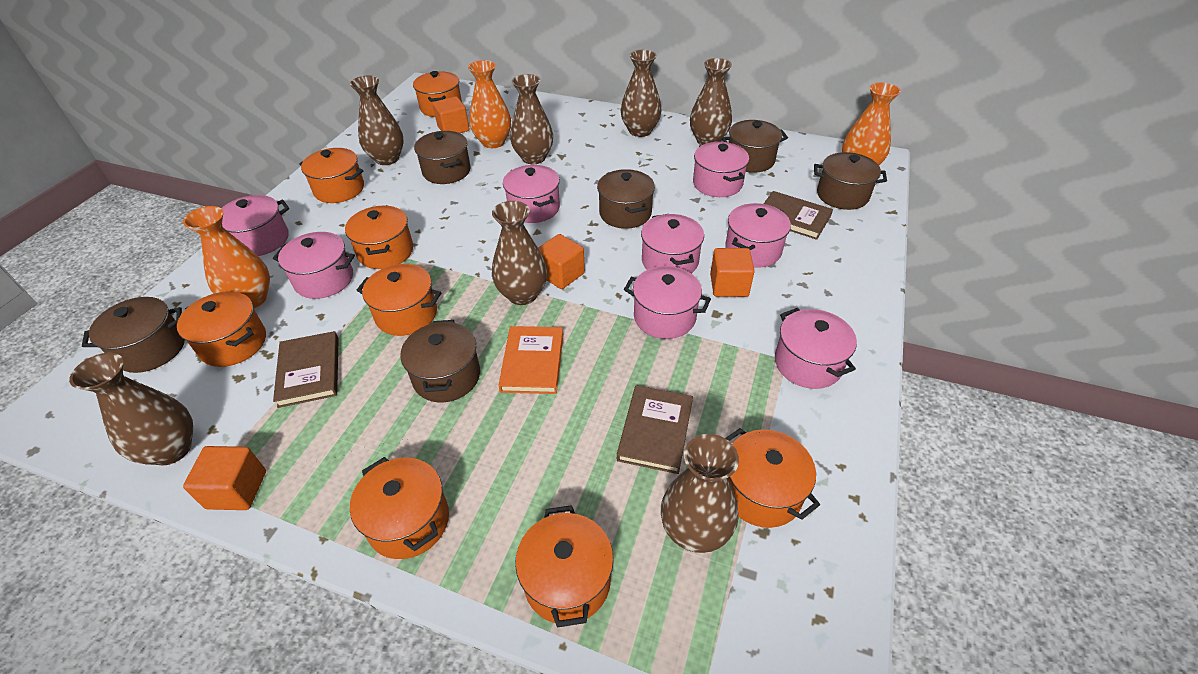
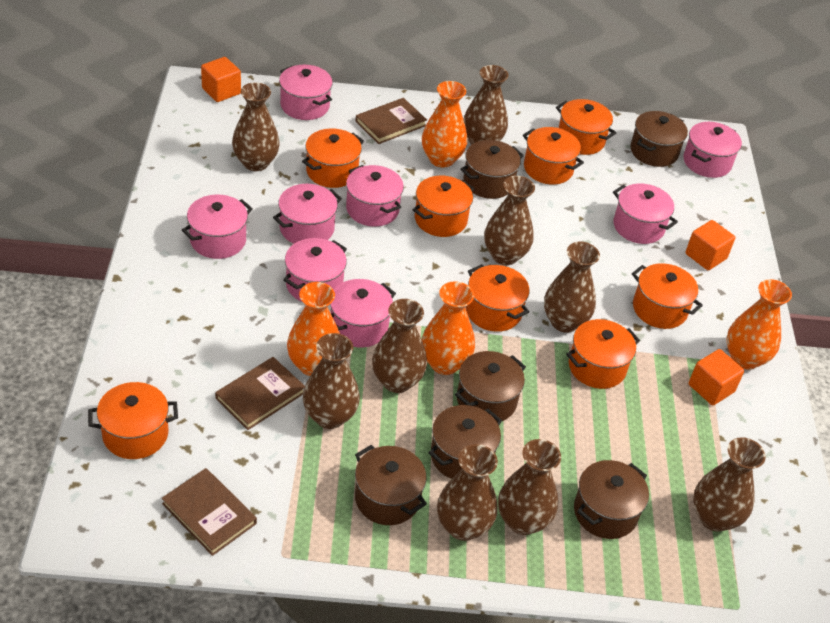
brown vase: [69,353,193,465] [350,76,404,165] [492,201,547,305] [510,74,553,164] [621,50,661,137] [661,434,739,553] [690,58,732,145] = 7 -> [232,82,280,171] [303,333,360,429] [372,299,427,393] [437,444,498,541] [464,65,508,145] [484,176,535,265] [498,439,561,535] [544,242,600,333] [693,437,766,532] = 9
orange book: [498,326,563,394] = 1 -> none = 0
orange cube: [183,446,266,510] [433,96,470,133] [538,234,585,289] [710,248,755,297] = 4 -> [201,57,241,102] [685,220,735,270] [689,349,744,405] = 3
orange vase: [183,206,270,308] [468,60,511,148] [842,82,901,165] = 3 -> [287,282,340,376] [421,281,475,375] [422,81,467,168] [726,279,792,370] = 4

